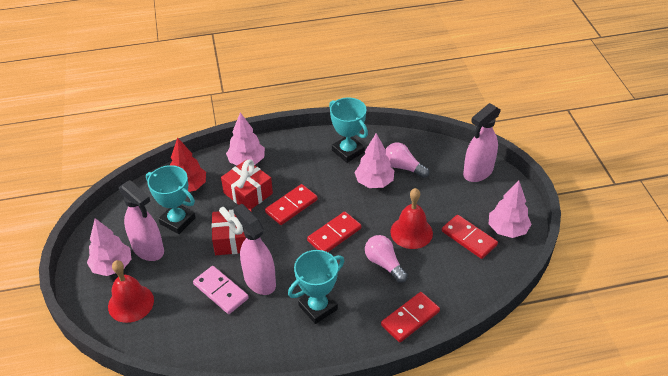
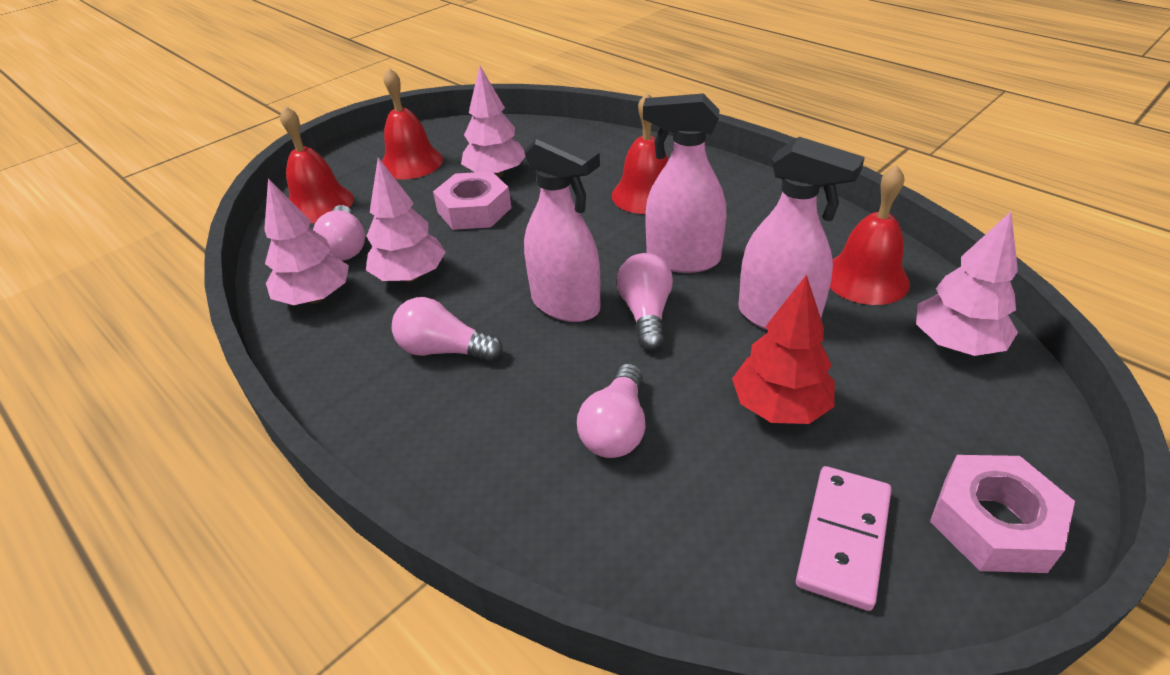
pink light bulb: [365,235,408,283] [386,142,429,178] = 2 -> [313,205,365,261] [392,297,503,362] [577,363,645,458] [617,253,673,351] = 4
pink nut: none = 0 -> [433,171,511,230] [930,455,1075,573] = 2
red bell: [108,260,154,323] [390,188,433,249] = 2 -> [280,106,354,223] [382,68,443,179] [612,93,668,214] [830,165,910,305] = 4
red domino: [265,184,318,225] [307,212,361,252] [381,292,440,342] [442,215,498,259] = 4 -> none = 0
red gift: [211,207,252,255] [221,159,273,209] = 2 -> none = 0
turquoise trophy: [146,165,196,234] [288,250,344,324] [329,97,368,163] = 3 -> none = 0

